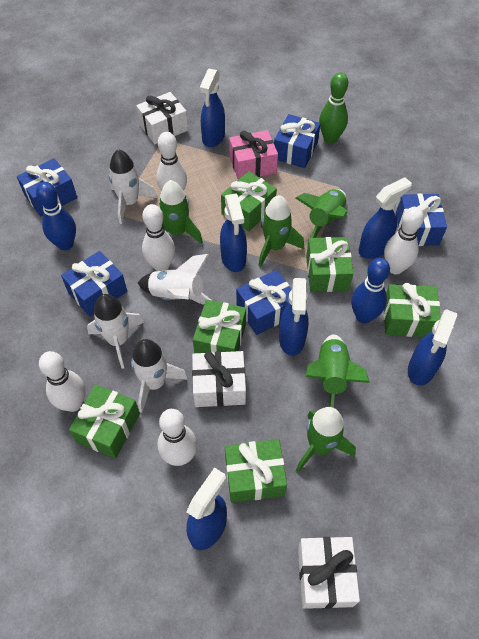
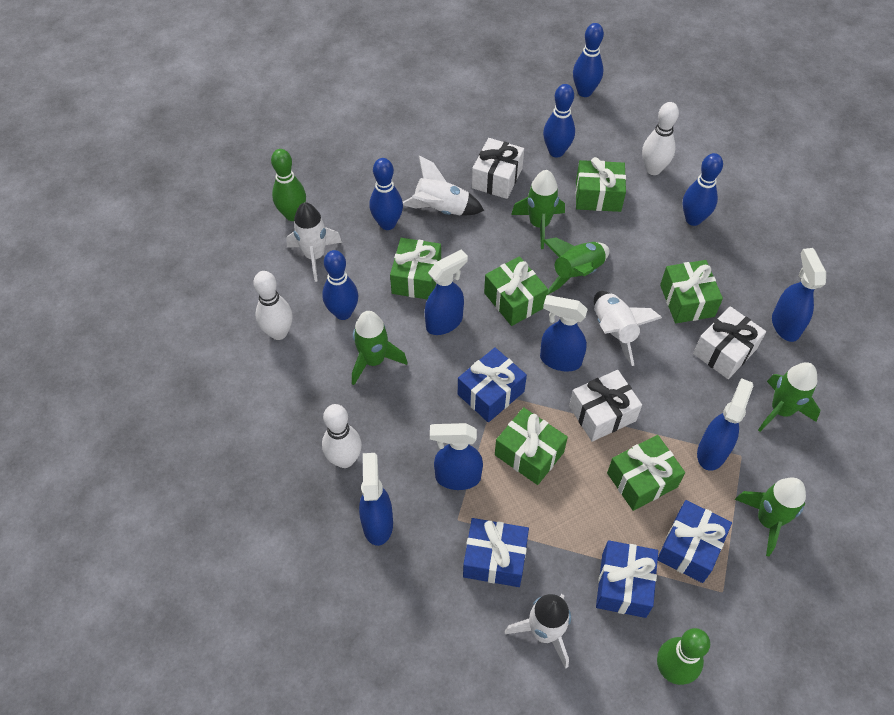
blue bowling pin: [36,182,76,251] [351,258,390,323] = 2 -> [322,250,358,320] [370,158,403,230] [543,84,575,158] [573,23,604,97] [683,153,723,226] = 5
blue gift: [17,158,77,217] [61,251,127,317] [236,270,292,335] [274,114,320,168] [396,193,447,246] = 5 -> [458,347,527,422] [463,518,529,587] [596,540,658,618] [658,500,732,583] = 4
green bowling pin: [319,72,348,144] = 1 -> [271,149,306,221] [657,628,710,685] = 2
pink gift: [229,130,278,180] = 1 -> none = 0
white bowling pin: [39,351,86,412] [142,204,175,271] [157,132,187,191] [157,409,197,466] [384,207,424,274] = 5 -> [253,271,293,340] [322,404,362,468] [642,102,679,175] = 3

